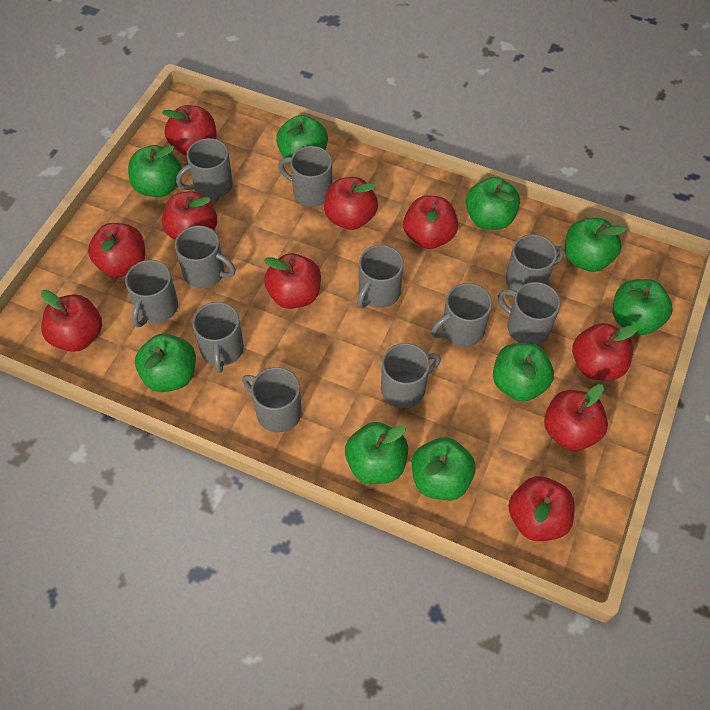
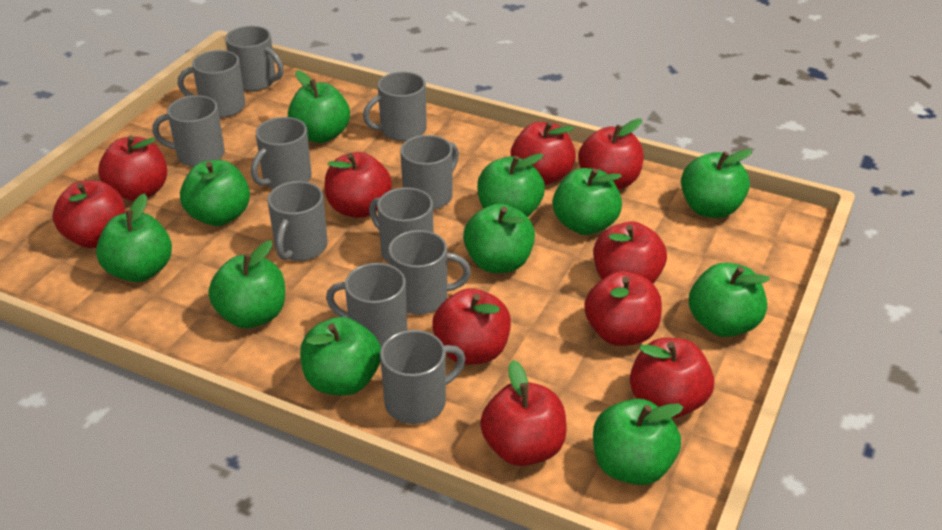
green apple: [128,145,182,197] [135,334,196,392] [276,115,328,163] [345,422,408,484] [412,437,476,500] [466,177,520,230] [493,343,554,401] [565,218,627,272] [613,279,673,335] = 9 -> [96,193,172,282] [180,160,250,226] [208,240,285,328] [288,70,350,143] [300,317,381,395] [463,203,535,273] [477,153,545,217] [553,168,622,235] [593,399,684,485] [681,149,752,218] [689,263,770,337] = 11

